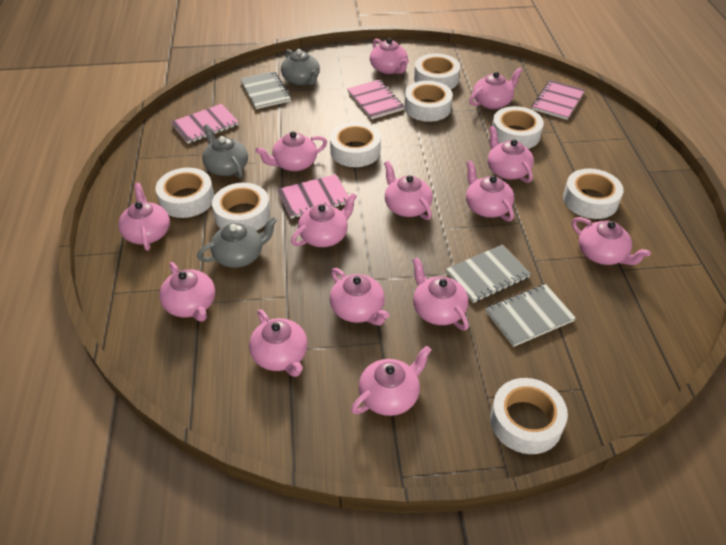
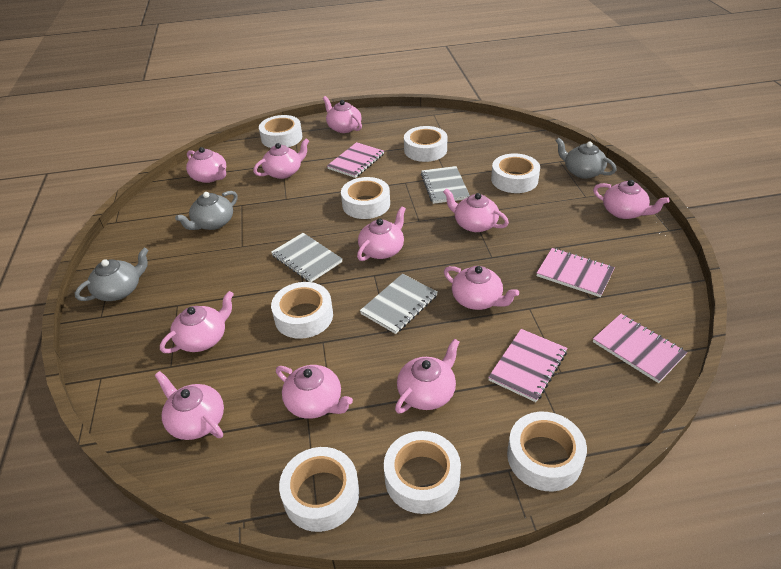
pink teapot: [118,183,170,251] [159,262,215,322] [249,309,308,377] [256,131,327,171] [291,193,357,247] [330,268,389,326] [351,346,431,416] [370,38,409,74] [384,161,433,220] [412,257,469,331] [466,160,514,221] [469,67,523,109] [488,126,534,183] [572,217,651,265] = 14 -> [155,371,224,440] [160,291,234,353] [186,147,226,183] [253,138,309,179] [276,365,353,419] [323,96,362,133] [357,206,406,261] [395,339,460,414] [443,188,509,232] [444,266,519,310] [593,180,669,219] = 11

